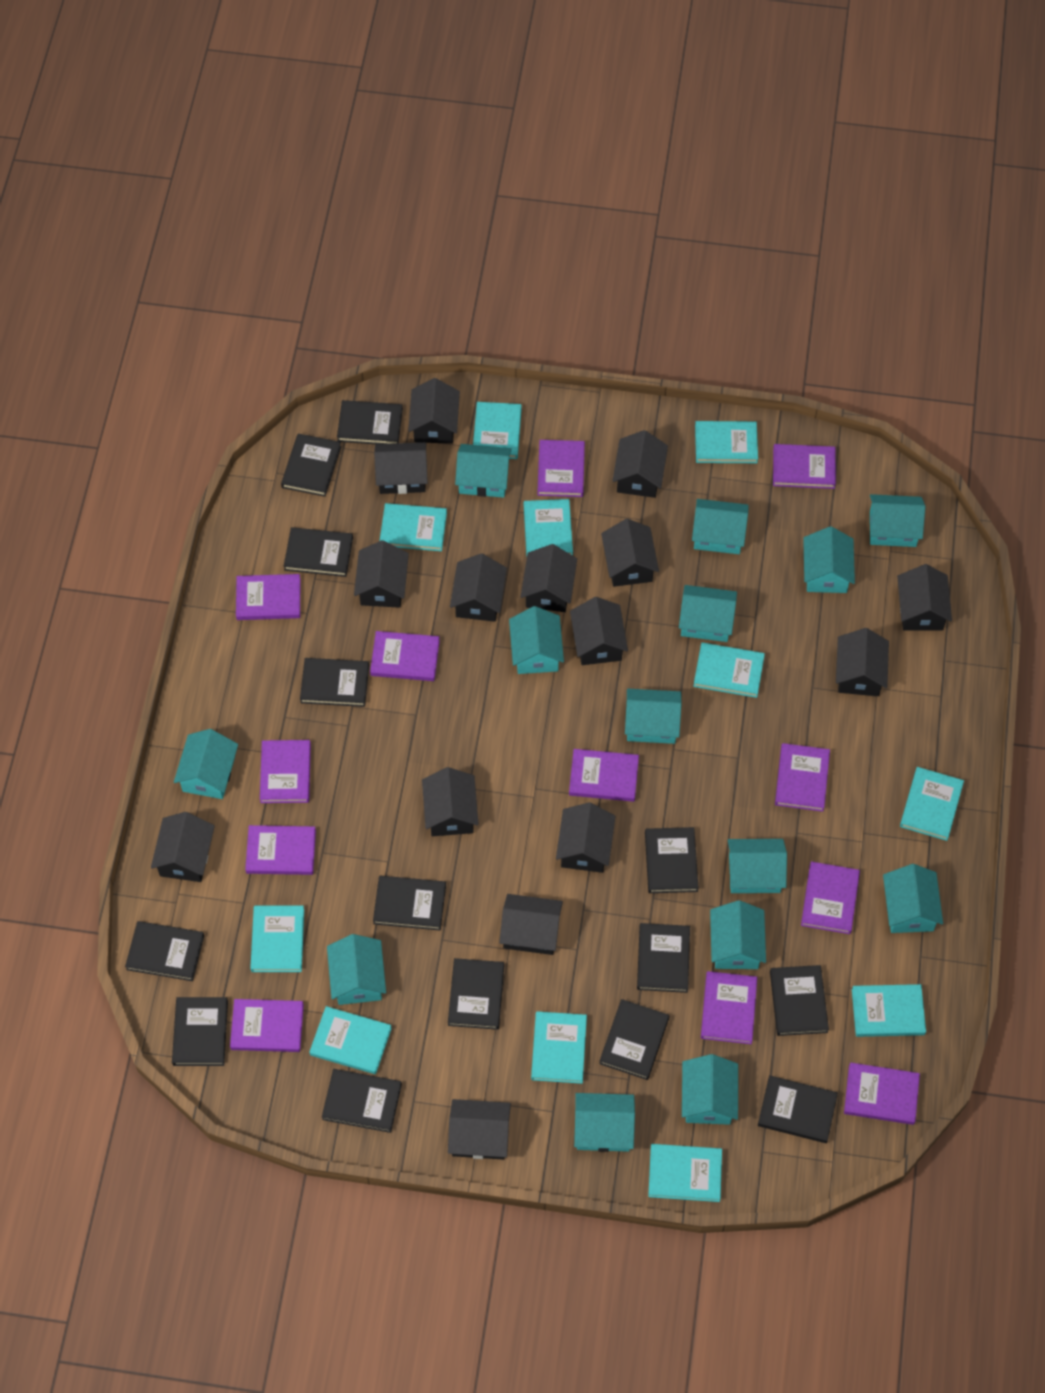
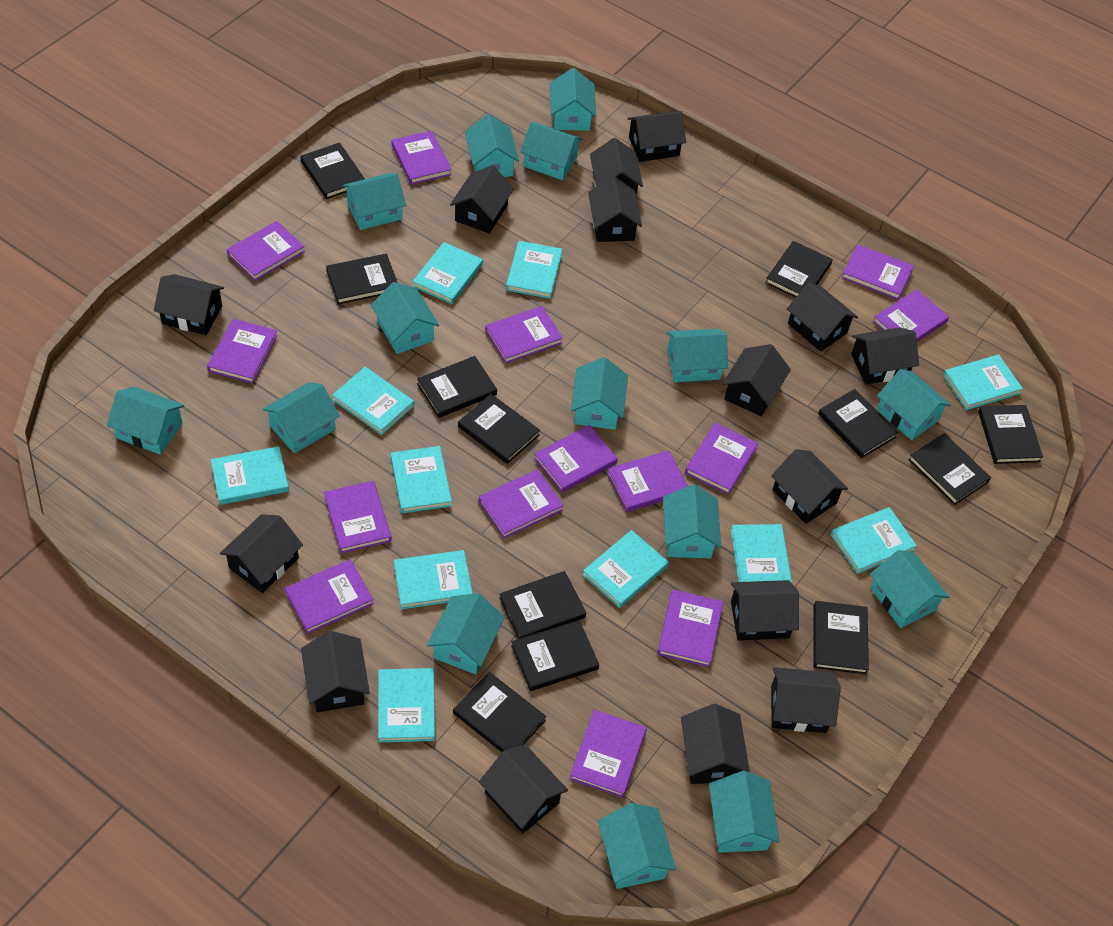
black book: [125,921,204,981] [172,997,228,1066] [281,434,341,497] [284,527,353,577] [300,658,369,707] [322,1069,402,1133] [337,400,403,444] [373,876,446,930] [448,958,504,1030] [599,999,669,1080] [637,923,690,993] [645,827,699,893] [758,1075,838,1143] [770,965,829,1036] = 14 -> [300,142,365,199] [326,254,398,304] [417,356,497,418] [453,672,546,752] [458,394,540,464] [499,571,586,639] [511,620,599,691] [765,241,832,298] [813,601,869,674] [818,389,898,458] [908,433,991,505] [978,405,1043,464] = 12
purple book: [230,999,304,1052] [236,574,300,620] [245,825,316,875] [260,740,311,803] [370,631,440,681] [537,440,585,497] [569,749,639,802] [701,971,757,1044] [773,444,836,489] [775,743,830,812] [801,862,860,934] [844,1062,920,1125] = 12 -> [207,319,278,384] [227,221,305,281] [285,559,374,634] [324,481,391,553] [392,131,452,185] [479,469,564,538] [485,306,563,364] [534,425,618,493] [569,709,647,798] [607,450,688,512] [657,589,723,667] [685,423,758,495] [841,244,914,300] [873,289,949,342] = 14
turquoise house: [174,729,238,799] [327,934,386,1005] [455,444,512,498] [509,606,564,674] [574,1093,635,1152] [625,689,682,744] [679,585,737,642] [682,1054,738,1125] [692,499,749,554] [710,900,766,969] [728,839,787,893] [803,526,855,593] [870,494,925,547] [883,864,943,933] = 14 -> [107,387,184,455] [263,382,340,454] [342,173,406,230] [371,282,440,354] [427,593,505,674] [465,114,519,177] [520,122,583,180] [550,68,596,131] [571,357,628,430] [598,803,676,889] [663,484,721,558] [667,329,728,382] [709,771,780,853] [870,550,949,628] [877,369,951,440] = 15

